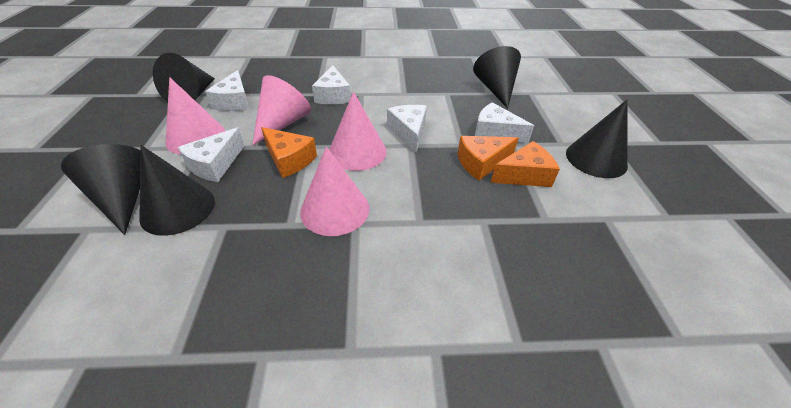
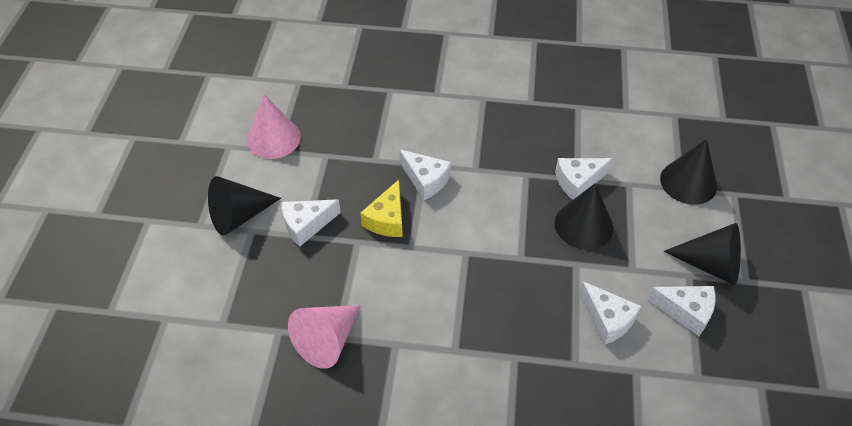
black cone: [61,144,140,235] [139,145,215,236] [153,53,215,102] [473,46,521,109] [566,100,628,178] = 5 -> [208,176,281,236] [555,183,613,249] [660,139,717,205] [663,223,741,285] = 4
orange cheese: [261,127,317,178] [457,136,518,180] [490,141,560,187] = 3 -> none = 0
pink cone: [165,77,225,155] [252,75,311,145] [300,146,369,236] [329,91,386,171] = 4 -> [247,95,301,159] [288,305,360,369] = 2
yellow cheese: none = 0 -> [360,180,403,237] = 1

